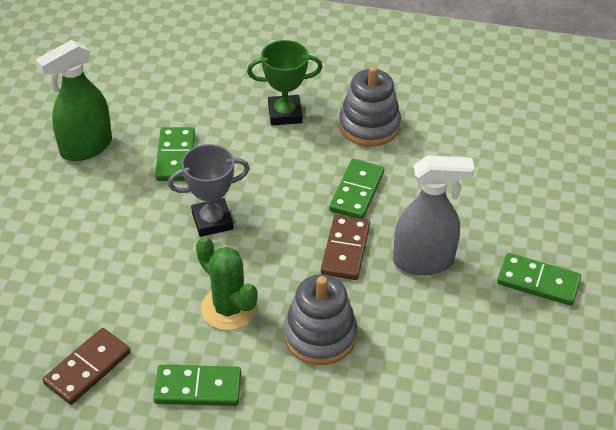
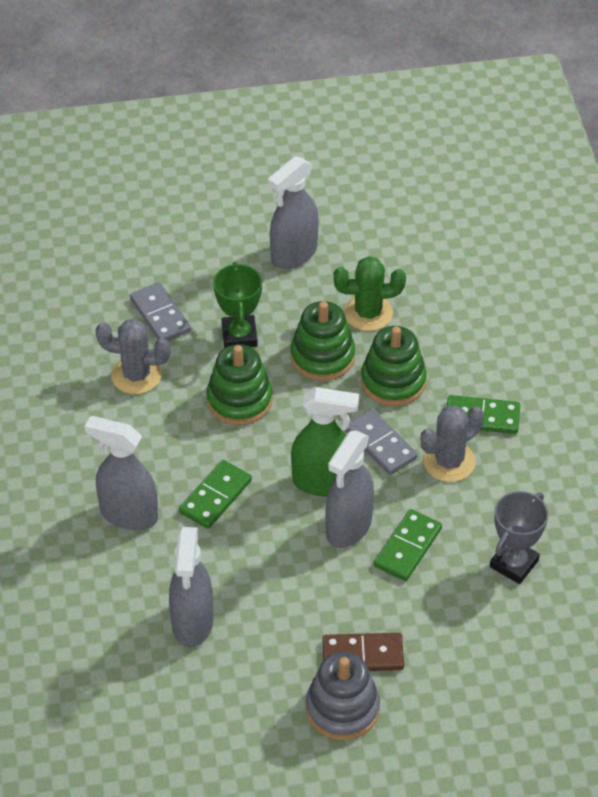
brown domino: [43,328,131,405] [321,215,370,280] = 2 -> [322,633,404,671] = 1
green domino: [154,365,241,406] [155,127,195,181] [329,159,384,219] [497,253,581,306] = 4 -> [179,460,252,529] [374,509,442,581] [447,395,520,434] = 3
green stacking toy: none = 0 -> [206,344,273,425] [290,301,355,381] [361,326,427,406] = 3
grey cactus: none = 0 -> [95,318,171,394] [420,405,484,482] = 2
grey domino: none = 0 -> [130,282,191,341] [345,409,417,475] = 2
grey spray bottle: [393,155,475,275] = 1 -> [84,416,158,530] [169,527,213,647] [268,156,319,269] [325,431,374,548] = 4
grey stacking toy: [284,274,357,365] [339,66,401,147] = 2 -> [306,651,380,740] = 1

